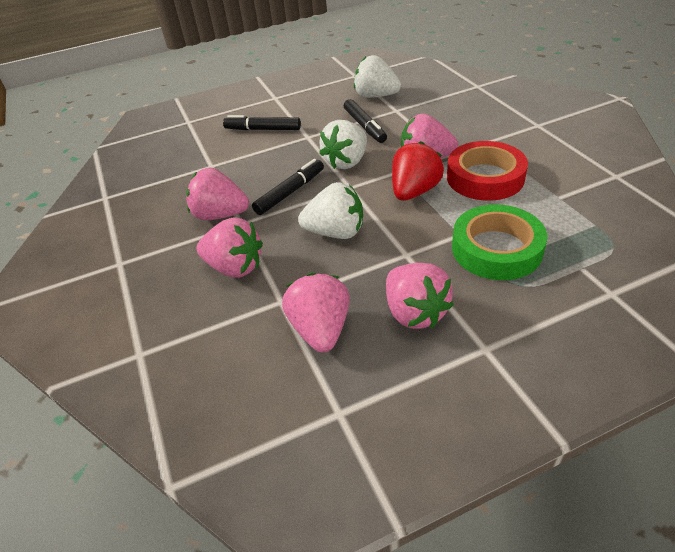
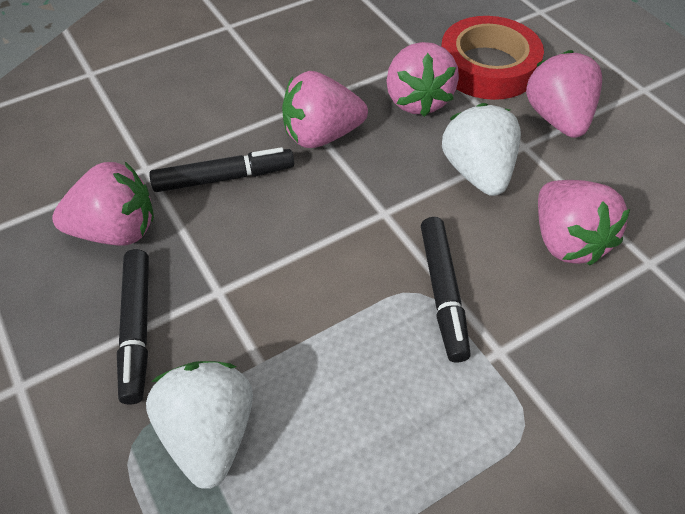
green tape: [452,204,547,280] = 1 -> none = 0
red strawberry: [392,141,444,201] = 1 -> none = 0
white strawberry: [298,182,363,239] [319,120,367,169] [354,55,401,98] = 3 -> [146,361,253,489] [442,103,521,196] = 2

